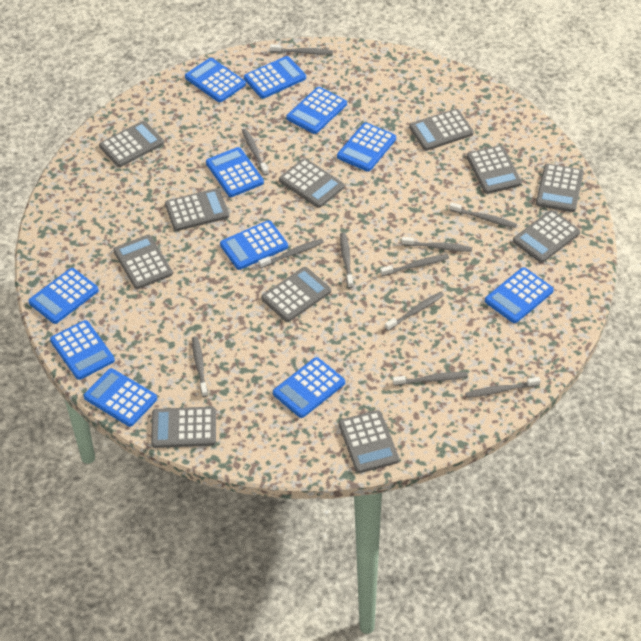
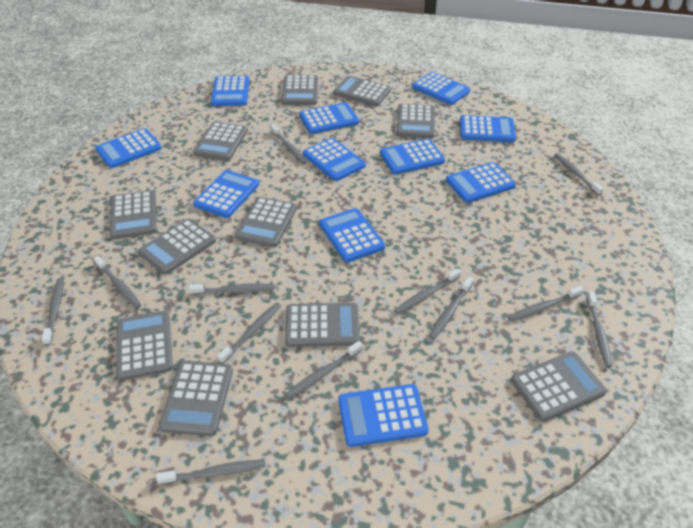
grey toothbrush: [192,336,208,397] [242,129,269,176] [259,238,324,268] [270,44,333,55] [340,233,353,288] [380,254,449,276] [385,292,444,331] [393,372,468,386] [402,237,472,252] [449,202,517,228] [465,377,541,398] = 11 -> [41,278,64,346] [93,256,141,308] [157,459,265,485] [189,284,274,295] [217,303,281,364] [271,124,307,164] [285,341,363,399] [394,268,461,315] [429,277,473,339] [508,286,584,321] [554,153,604,196] [586,292,612,367] = 12

